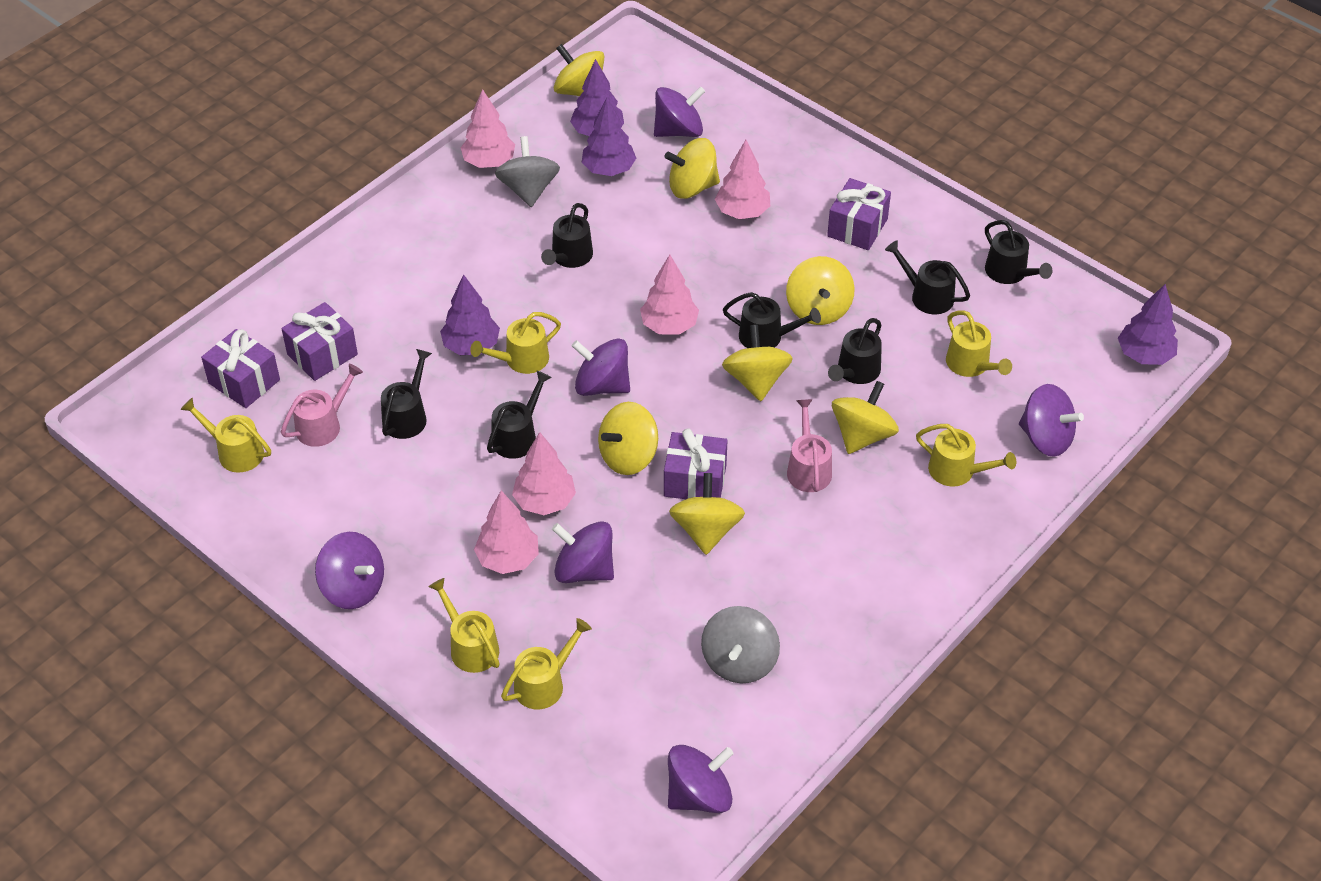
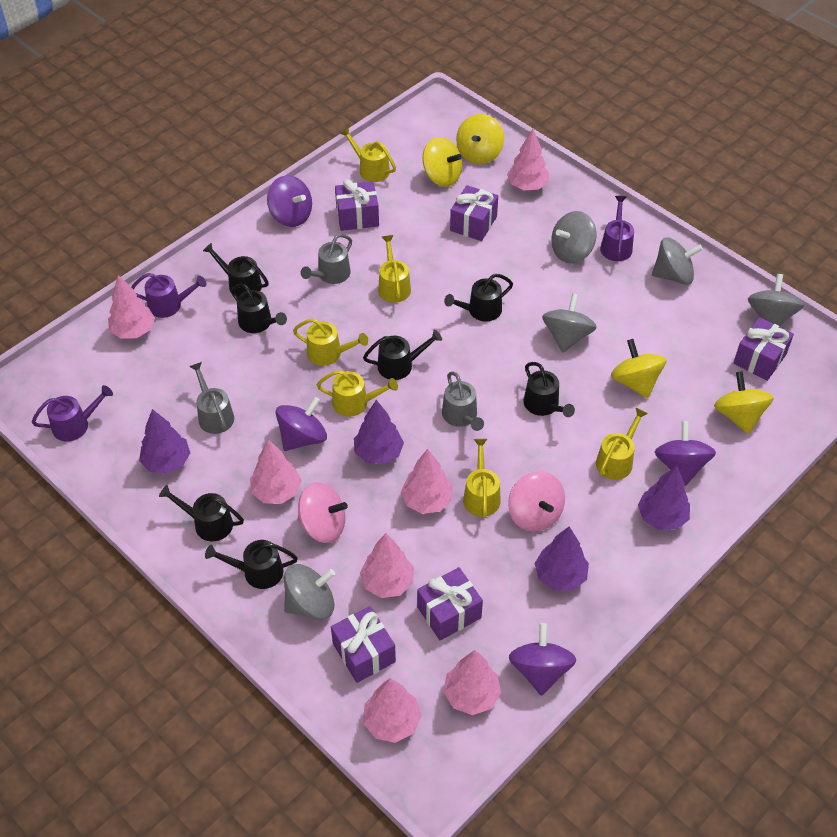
grey spinning top: [495,136,560,207] [701,606,780,683] = 2 -> [284,564,335,620] [542,293,597,353] [551,211,597,263] [652,237,703,285] [748,274,804,326] = 5
grey watering can: none = 0 -> [189,362,234,434] [301,234,352,284] [442,372,484,431] = 3
pink spinning top: none = 0 -> [298,482,348,543] [508,471,565,532] = 2
pink tree: [461,89,515,168] [474,490,539,574] [512,432,576,515] [640,255,699,335] [715,140,770,219] = 5 -> [108,275,155,339] [250,439,302,504] [360,533,414,598] [363,678,422,743] [401,449,452,514] [443,650,501,715] [507,129,549,190] = 7
pink watering can: [281,364,363,447] [787,399,832,492] = 2 -> none = 0
purple gift: [201,329,280,408] [281,302,358,381] [664,428,728,499] [827,178,891,250] = 4 -> [331,606,396,683] [335,179,379,231] [417,567,483,640] [450,185,498,241] [733,317,794,381] = 5
purple spinning top: [315,532,384,609] [552,521,614,583] [572,338,630,396] [654,87,705,137] [668,745,734,813] [1019,384,1084,457] = 6 -> [267,175,312,227] [275,397,327,451] [509,623,576,696] [655,421,716,486] = 4
purple watering can: none = 0 -> [32,385,113,442] [132,273,206,318] [600,196,634,261] = 3
yellow spinning top: [554,44,604,96] [598,402,658,475] [665,138,720,199] [669,473,745,555] [722,325,793,401] [786,256,855,325] [832,381,899,454] = 7 -> [423,137,462,187] [456,114,504,164] [611,339,667,398] [714,371,774,434] = 4

